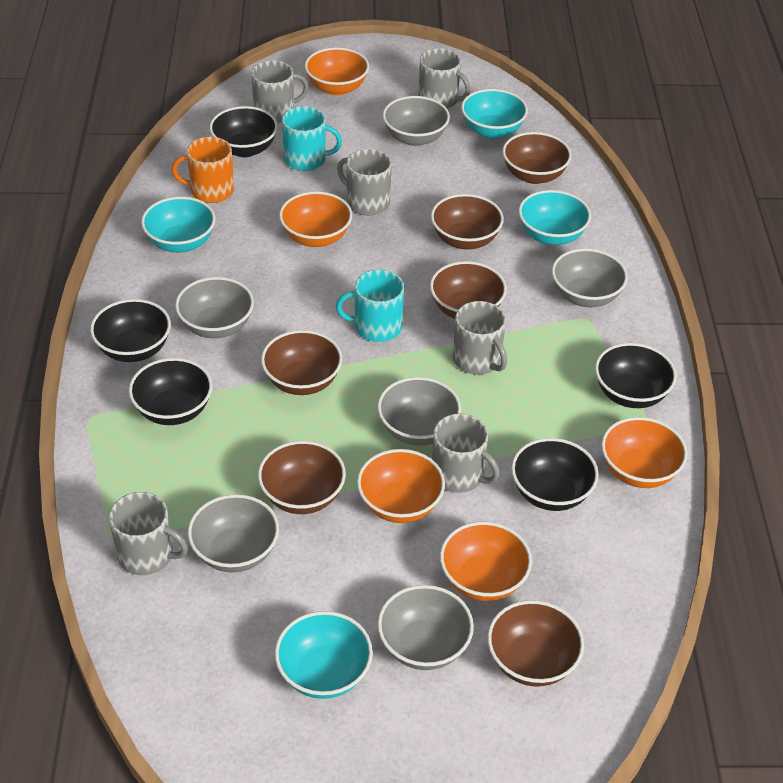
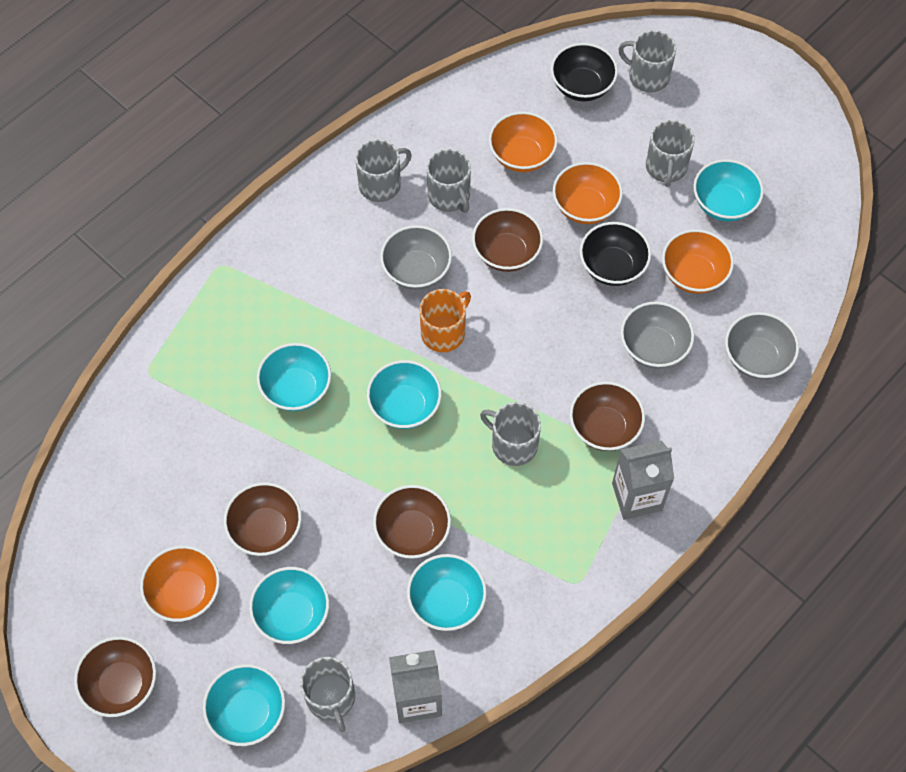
black bowl: [90,299,171,362] [129,358,212,425] [209,106,278,157] [511,438,599,511] [595,343,677,408] = 5 -> [551,43,618,101] [580,222,651,286] = 2
brown bowl: [258,441,346,514] [261,330,342,395] [430,261,507,319] [431,194,504,250] [488,600,584,687] [502,132,572,184] = 6 -> [74,637,156,717] [224,482,302,556] [373,485,451,559] [472,208,543,272] [570,381,645,451] = 5
grey bowl: [175,277,254,338] [188,494,279,572] [377,377,461,445] [378,585,474,670] [383,96,450,146] [552,248,628,307] = 6 -> [380,225,452,290] [621,302,694,368] [725,312,799,379] = 3
grey carton: none = 0 -> [389,650,442,723] [612,440,674,520] = 2
orange bowl: [279,191,352,247] [305,47,369,96] [357,449,445,523] [440,522,532,601] [601,417,688,488] = 5 -> [140,545,220,622] [489,112,558,172] [553,162,623,224] [662,229,734,294] = 4
turquoise bowl: [141,196,215,253] [275,611,373,699] [461,89,528,139] [519,190,591,245] = 4 -> [203,664,285,746] [249,567,329,644] [257,343,331,411] [367,360,442,429] [407,554,487,631] [693,159,764,221] = 6
turquoise mug: [282,106,342,171] [336,270,404,342] = 2 -> none = 0

